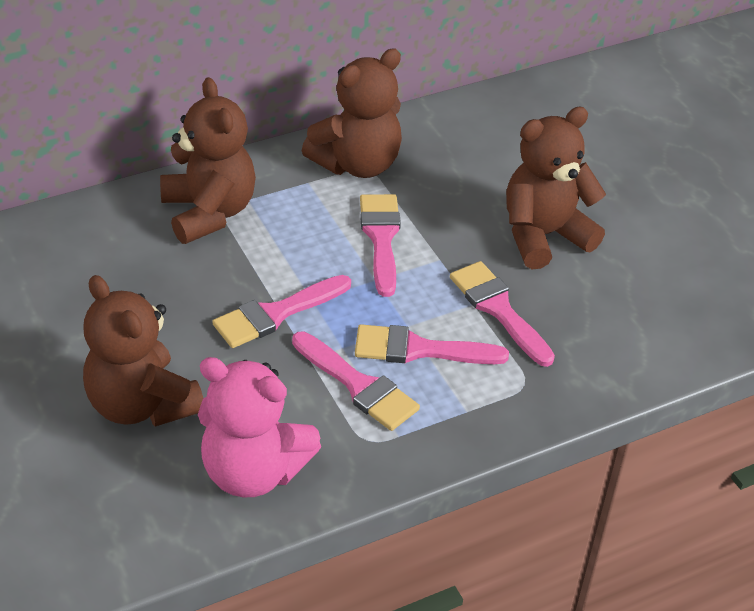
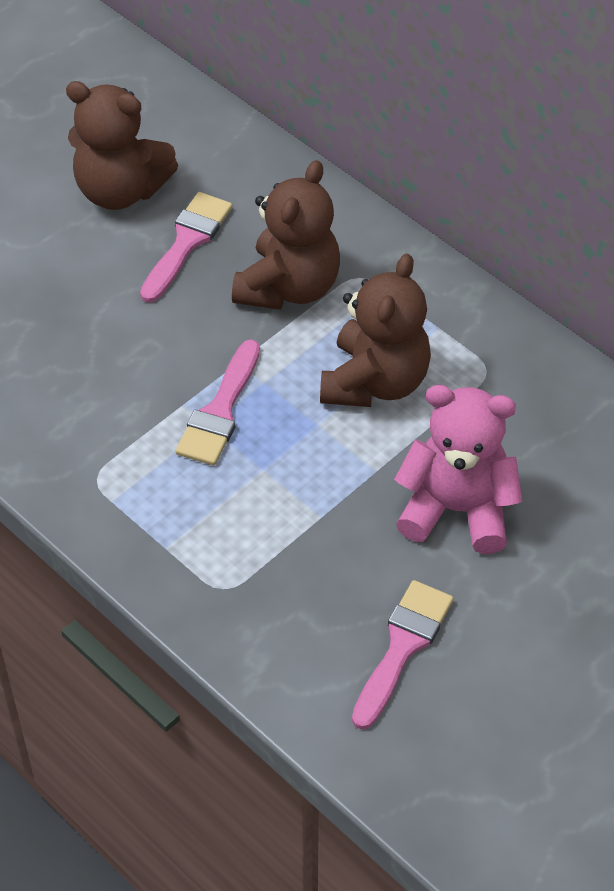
brown teddy bear: [83,275,204,427] [160,77,256,244] [302,48,402,178] [506,107,606,269] = 4 -> [66,81,178,210] [232,160,340,310] [320,254,431,407] = 3
pink brush: [212,275,351,348] [292,331,420,431] [355,324,509,364] [360,194,401,297] [450,261,555,367] = 5 -> [140,192,232,303] [176,339,260,466] [352,580,453,730] = 3

